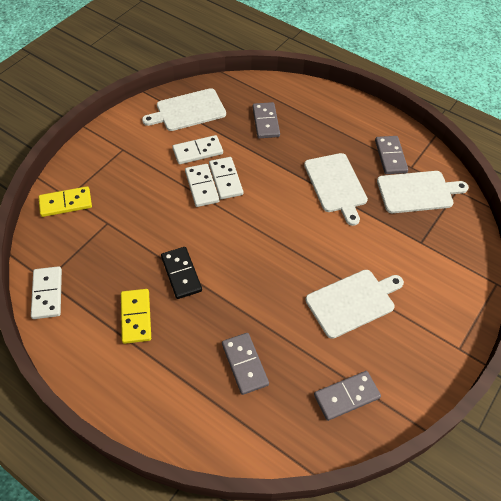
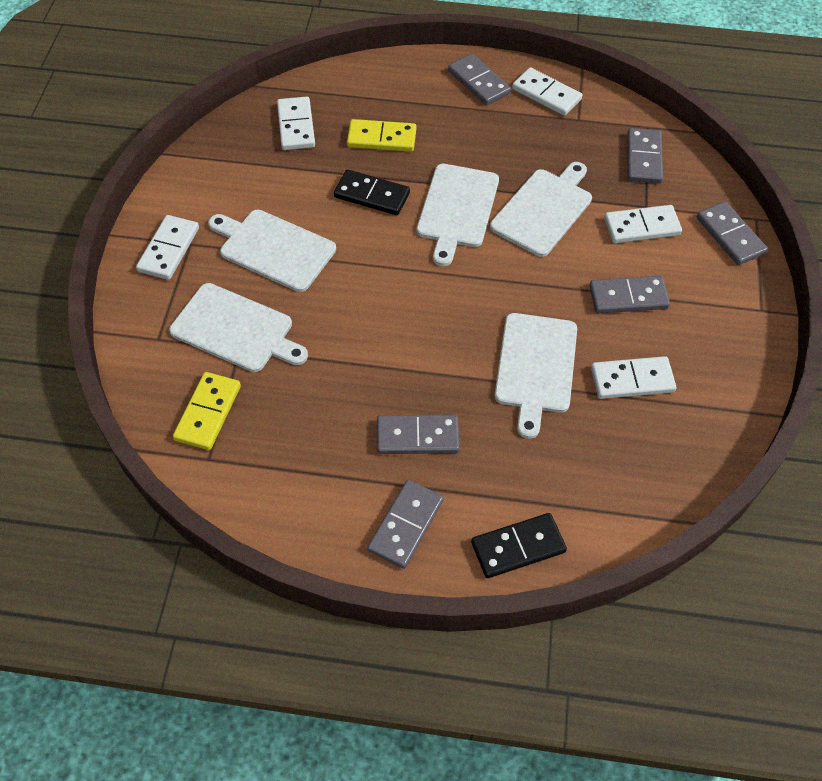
black domino: [161,247,202,299] = 1 -> [334,169,410,215] [471,513,567,578] = 2
grey domino: [222,333,269,395] [253,102,280,138] [314,371,381,421] [375,136,408,174] = 4 -> [367,480,443,569] [377,415,460,454] [448,54,511,105] [589,276,670,314] [627,128,663,184] [697,201,768,265] = 6
white cutting board: [142,88,226,131] [304,153,368,226] [305,270,404,339] [377,171,469,213] = 4 -> [169,283,308,372] [208,210,336,292] [417,164,499,266] [490,162,592,257] [495,313,577,439] = 5
white domino: [31,266,62,319] [172,135,223,164] [185,164,219,207] [209,157,243,199] = 4 -> [136,215,199,280] [277,97,315,150] [512,67,582,116] [591,356,676,399] [604,205,682,243] = 5

